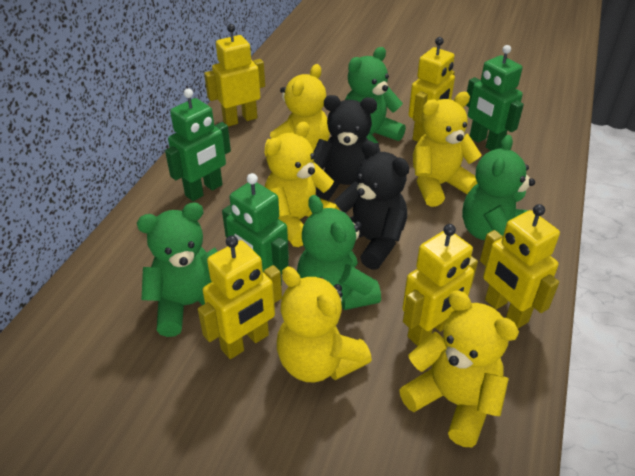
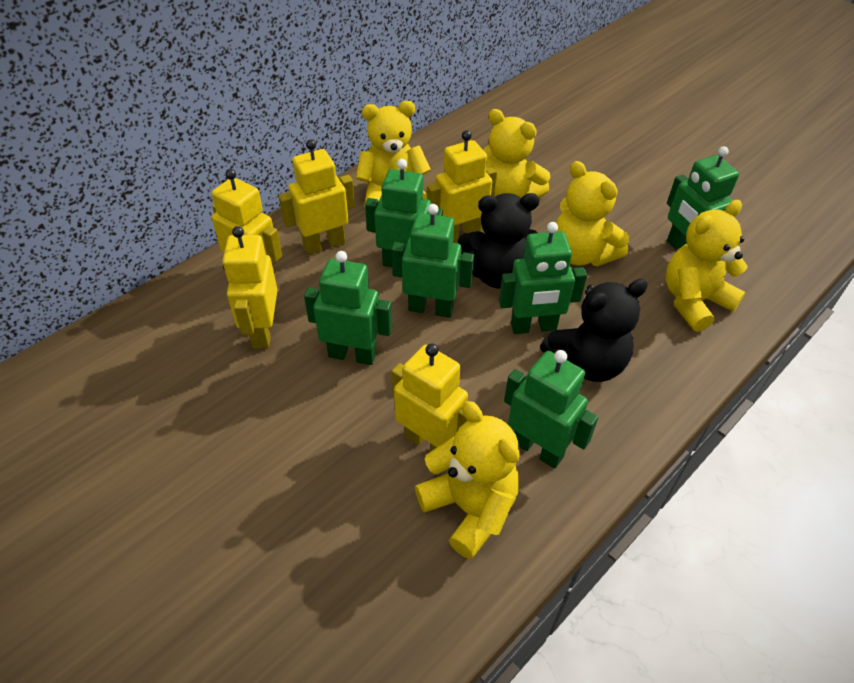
green robot: [165,89,231,201] [222,173,289,286] [466,45,524,151] = 3 -> [304,251,392,365] [365,159,443,267] [391,204,474,318] [499,222,587,334] [504,350,598,469] [667,146,739,249] = 6
green teddy bear: [137,202,218,337] [297,195,381,310] [345,47,406,143] [462,135,535,240] = 4 -> none = 0

